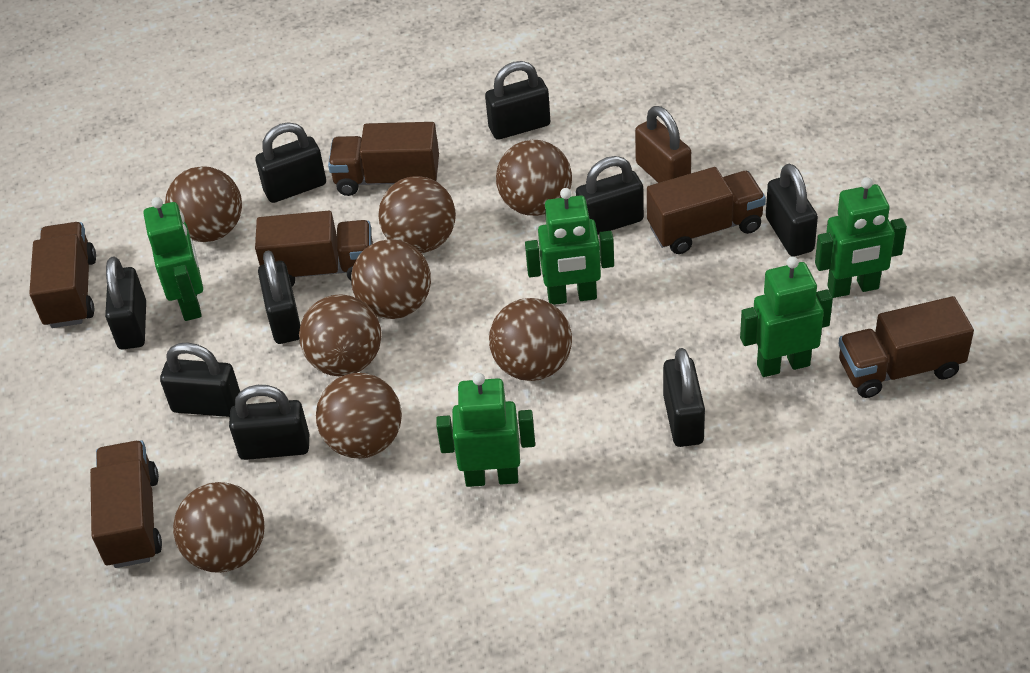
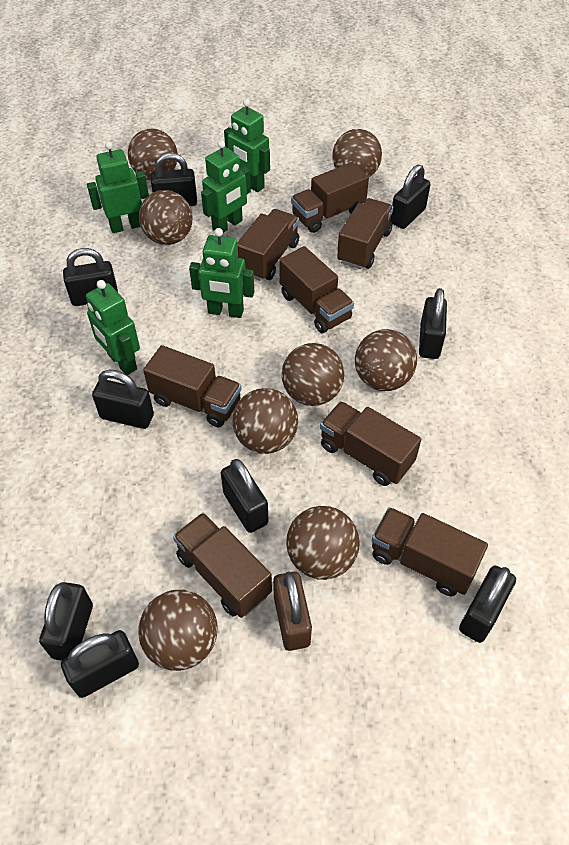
brown truck: [29,222,96,328] [90,440,162,568] [255,211,373,287] [328,122,439,196] [647,167,766,254] [838,296,974,398] = 6 -> [143,345,242,427] [173,513,272,618] [237,209,299,281] [279,246,354,333] [291,162,369,233] [320,401,421,486] [337,198,393,269] [371,507,488,596] = 8

